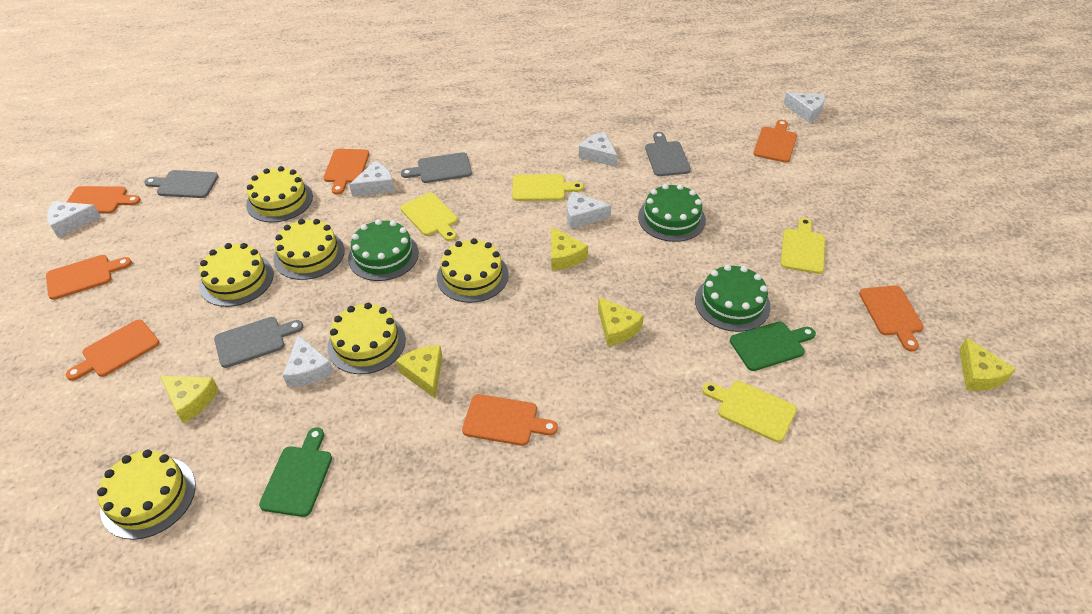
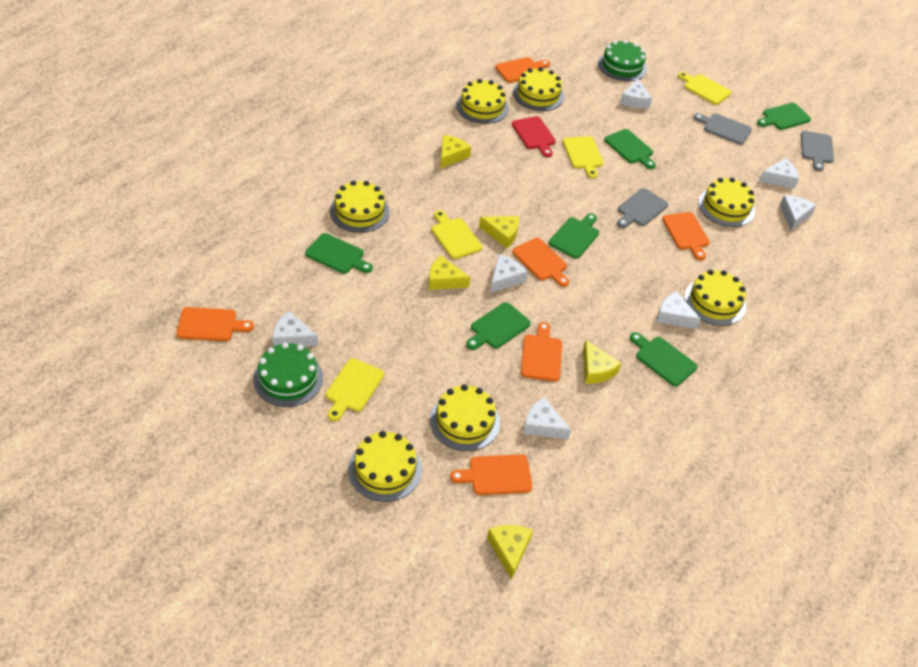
green cake: [348,219,419,281] [638,184,706,242] [695,264,771,332] = 3 -> [253,342,323,407] [598,40,647,81] = 2
green cutting board: [259,427,332,517] [730,321,816,371] = 2 -> [305,233,373,274] [466,302,531,350] [549,213,599,258] [604,129,656,169] [630,332,697,386] [757,103,811,130] = 6
grey cutting board: [144,170,219,198] [214,317,303,368] [401,152,472,183] [645,132,691,176] = 4 -> [617,188,668,228] [693,113,752,145] [801,131,834,171] = 3
orange cutting board: [46,255,132,300] [66,319,159,381] [67,186,141,214] [324,149,369,195] [462,394,558,446] [753,120,797,163] [859,285,924,351] = 7 -> [176,307,254,341] [450,454,532,495] [495,57,550,83] [512,238,569,287] [521,322,562,382] [662,212,710,260] = 6
red cutting board: none = 0 -> [512,116,556,157] = 1
white cheese: [47,201,101,238] [283,335,334,387] [349,161,395,196] [567,191,611,229] [579,132,617,167] [783,92,825,123] = 6 -> [273,311,318,347] [490,254,528,293] [523,397,571,439] [620,78,652,108] [656,291,701,329] [759,158,799,189] [780,195,816,230] = 7
yellow cake: [97,450,196,540] [199,243,274,307] [246,166,313,222] [273,219,345,280] [327,303,406,374] [437,238,509,303] = 6 -> [330,181,390,233] [348,431,422,502] [430,384,500,451] [456,79,509,124] [513,67,564,111] [684,270,746,326] [698,178,755,227] = 7

